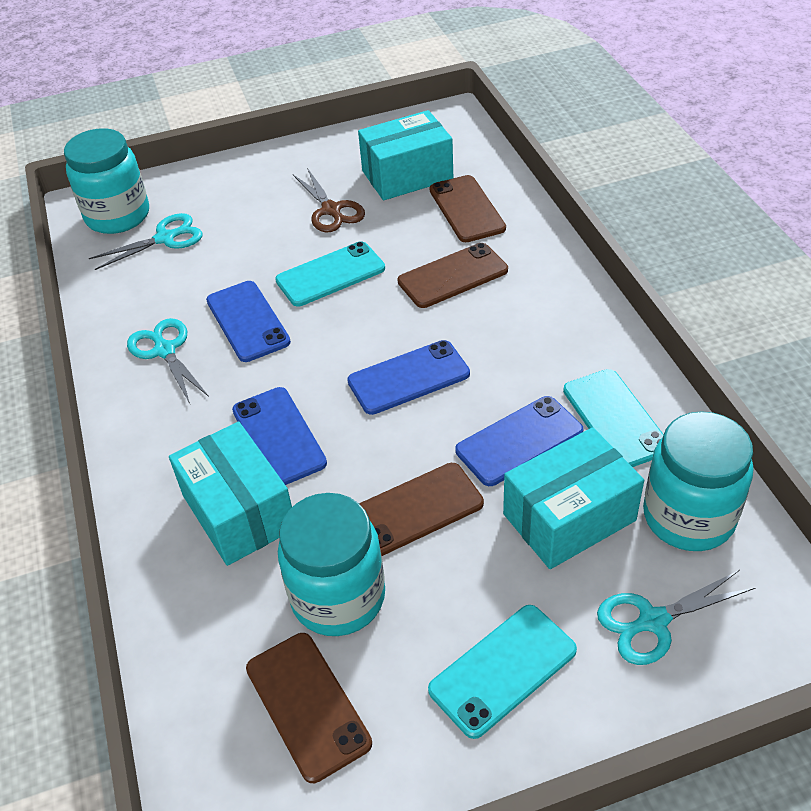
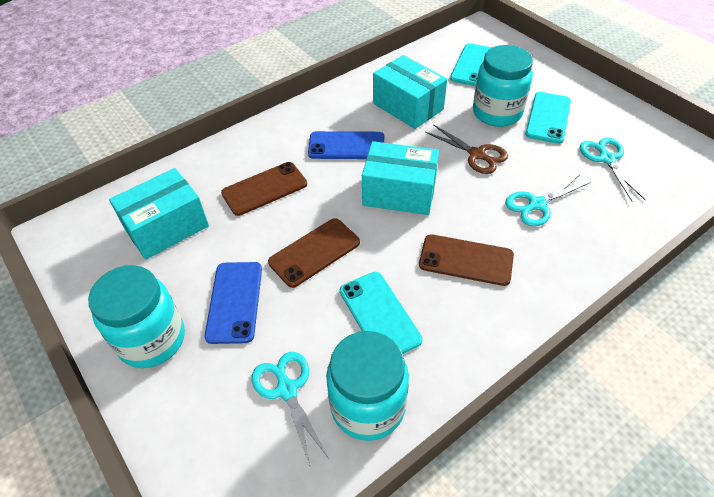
blue phone: [206,281,291,362] [232,387,327,485] [347,340,470,415] [455,396,583,486] = 4 -> [204,262,262,344] [308,131,384,159] = 2
brown phone: [246,633,372,783] [359,463,484,556] [398,243,508,308] [430,175,506,242] = 4 -> [221,162,307,216] [268,218,360,288] [419,234,514,286] = 3

